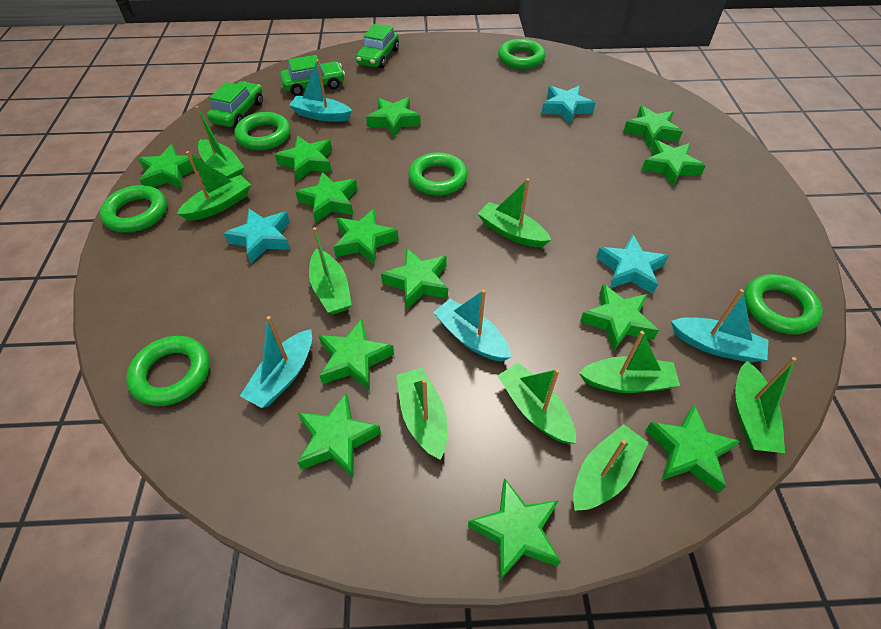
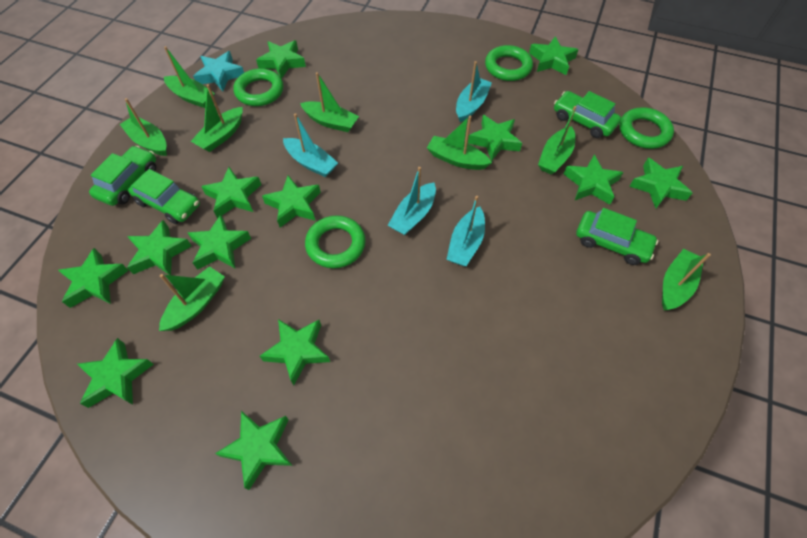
green boat: [177,151,251,221] [196,106,244,179] [309,227,352,314] [396,368,447,460] [477,178,551,247] [498,363,576,444] [573,424,649,511] [579,331,680,393] [735,357,796,453] = 9 -> [120,98,167,156] [159,266,225,331] [164,46,215,108] [191,84,243,152] [300,72,359,132] [427,116,492,170] [538,106,576,174] [662,249,711,310] = 8
green car: [207,81,263,127] [280,55,345,96] [356,24,399,68] = 3 -> [89,146,156,206] [128,169,200,224] [554,91,621,138] [576,208,659,265] = 4
green ring: [100,185,167,232] [126,336,210,406] [234,112,291,150] [408,152,468,196] [498,39,545,69] [744,274,823,334] = 6 -> [233,68,283,106] [305,215,366,268] [485,45,533,81] [619,107,674,149] = 4
turquoise star: [224,209,290,264] [541,86,596,124] [596,235,668,294] = 3 -> [193,51,244,91] = 1

